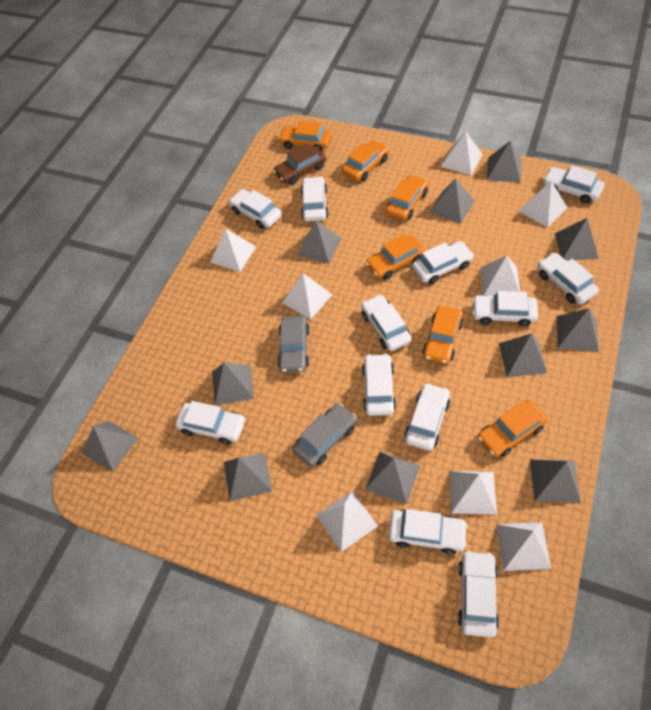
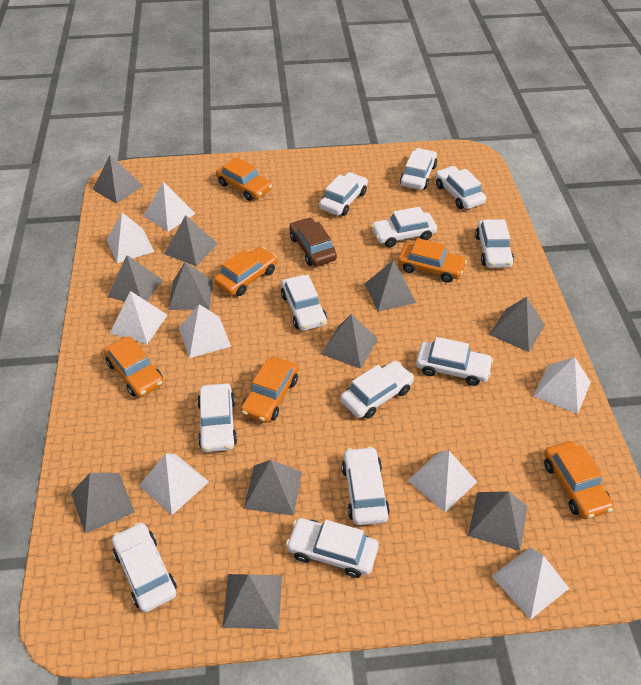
grey car: [277,316,310,373] [292,403,357,467] = 2 -> none = 0

